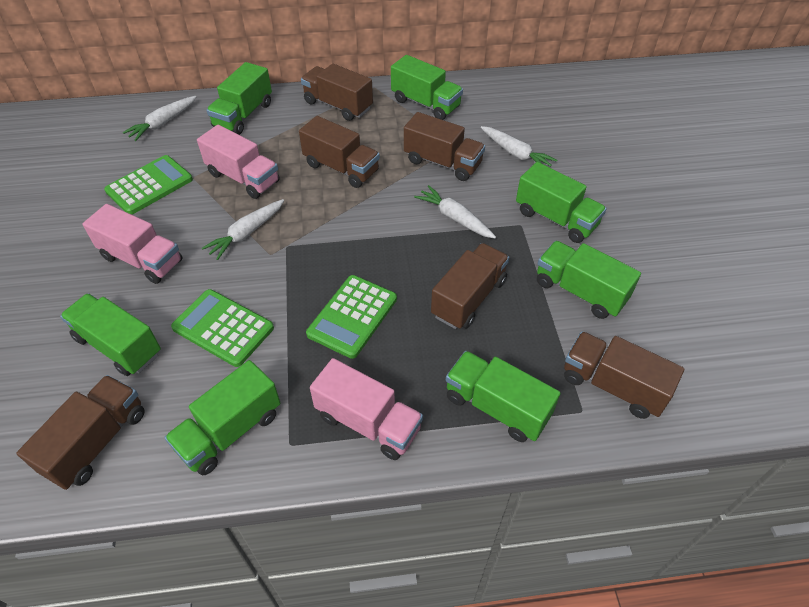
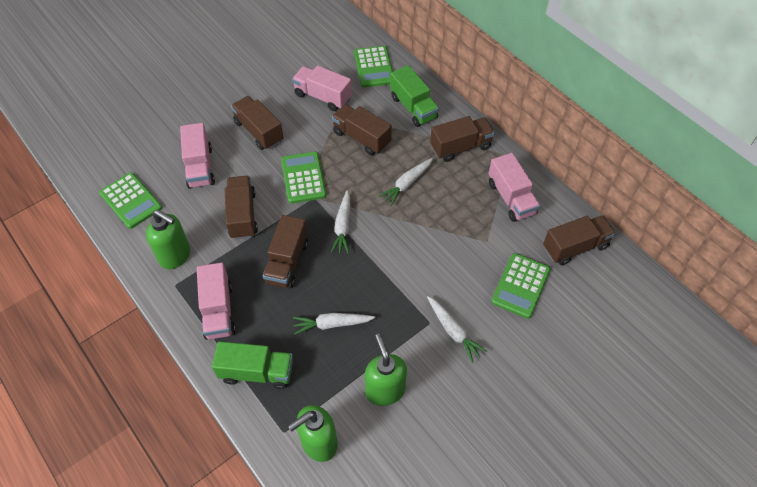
green calculator: [104,155,193,215] [171,289,274,367] [306,275,397,359] = 3 -> [99,173,162,229] [281,152,326,204] [354,46,393,88] [491,253,551,319] = 4
green soap dispenser: none = 0 -> [146,210,190,269] [288,405,338,462] [365,334,407,406] = 3
green truck: [60,293,161,376] [164,360,280,475] [207,62,272,135] [391,55,463,120] [446,351,561,442] [516,162,607,243] [537,241,641,319] = 7 -> [212,341,293,389] [390,65,439,127] = 2
pink truck: [83,204,183,284] [197,125,280,199] [310,358,423,460] = 3 -> [180,123,215,189] [197,263,236,340] [292,65,352,111] [489,153,540,222] = 4

